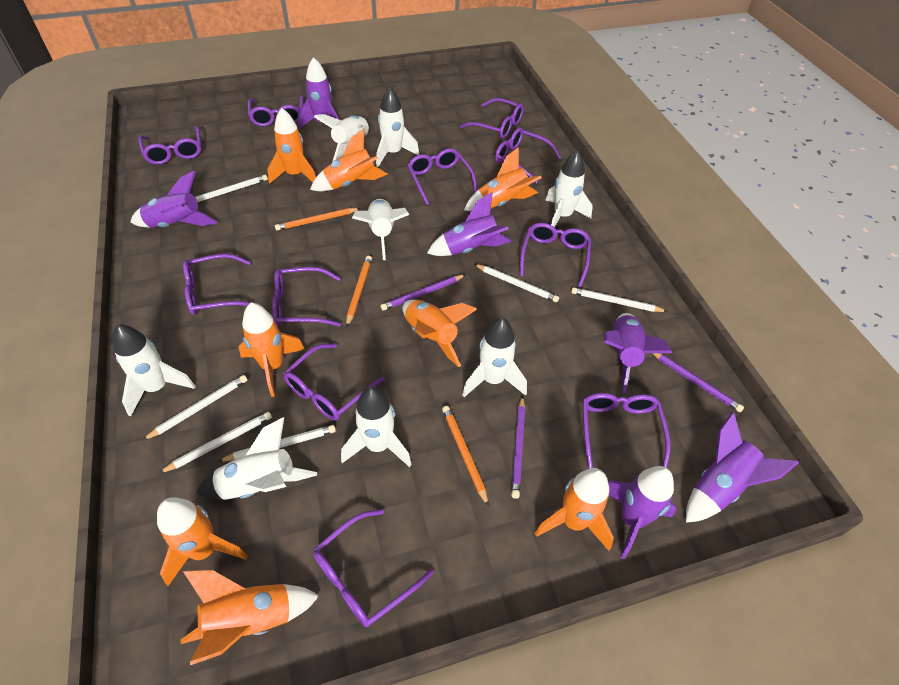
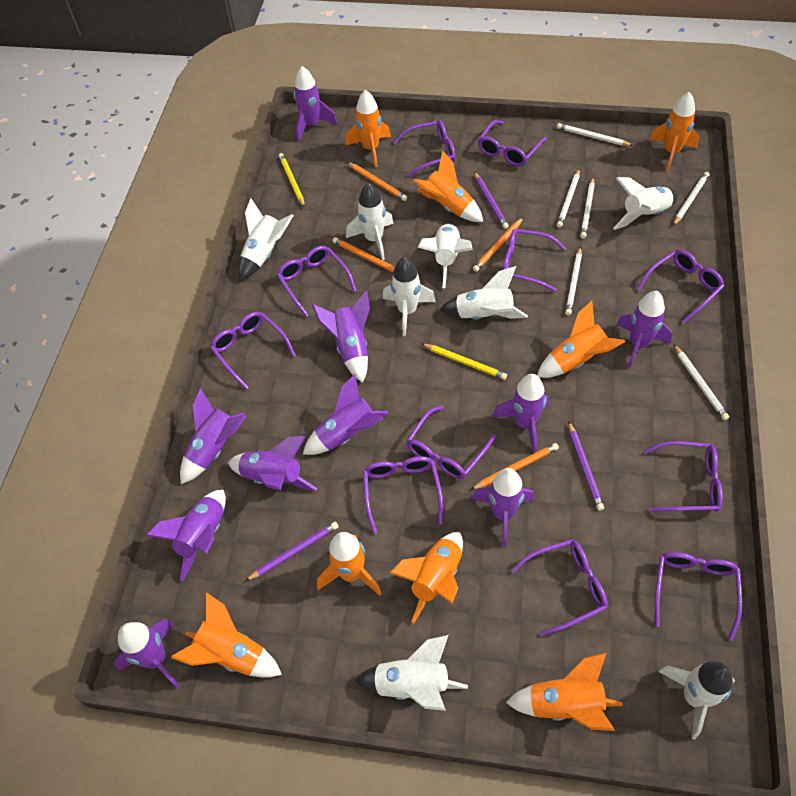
orange pencil: [275,208,360,231] [346,256,372,327] [442,406,489,507] = 3 -> [332,237,395,272] [347,162,407,201] [471,443,559,490] [473,218,523,272] = 4
purple rocket: [130,171,218,228] [298,57,340,129] [427,192,512,256] [604,313,672,393] [608,466,677,559] [686,412,799,523] = 6 -> [114,619,180,688] [146,490,226,581] [180,388,247,484] [228,436,318,491] [294,66,338,142] [303,373,388,455] [312,291,370,383] [472,468,534,547] [492,374,549,453] [617,291,672,369] = 10
yellow pencil: none = 0 -> [279,153,305,207] [421,343,507,380] = 2

